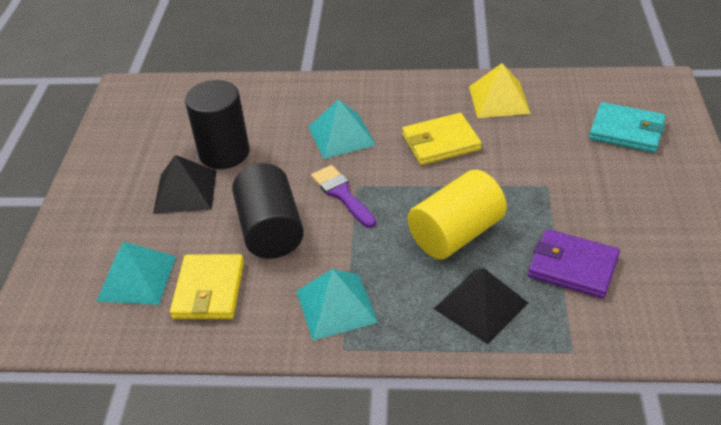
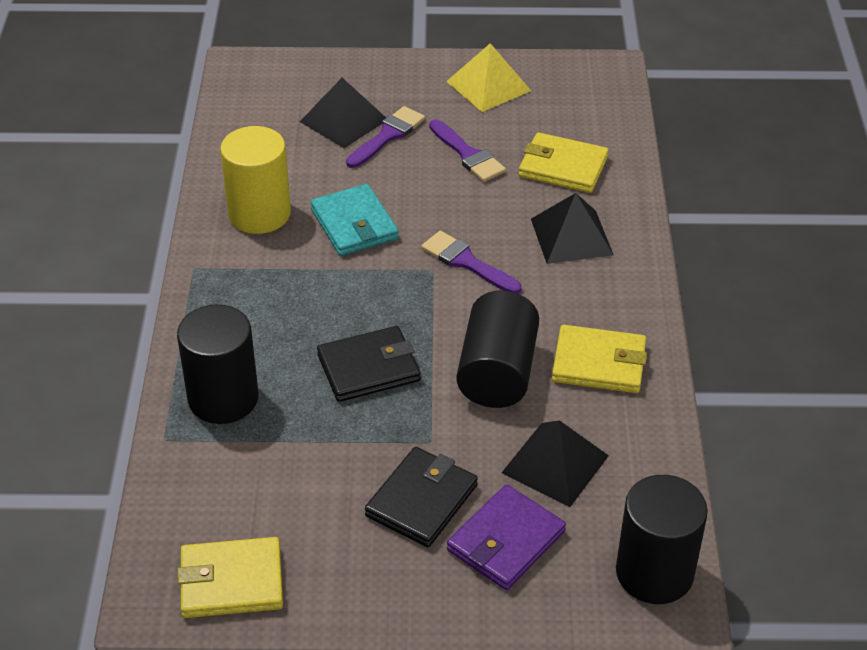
black cylinder: [185,80,250,169] [232,163,304,259] = 2 -> [177,304,259,424] [457,291,539,408] [616,475,708,604] = 3
black pyramid: [153,155,217,214] [434,268,528,344] = 2 -> [300,78,386,148] [502,420,609,507] [531,193,614,264] = 3
black wallet: none = 0 -> [317,326,421,402] [365,447,478,547] = 2
purple brush: [311,165,376,228] = 1 -> [346,106,425,168] [421,231,521,294] [429,119,506,182] = 3
turquoise pyramid: [97,242,176,305] [296,269,378,341] [309,99,376,159] = 3 -> none = 0
yellow wallet: [170,254,244,319] [402,113,482,165] = 2 -> [177,537,283,618] [519,132,609,193] [552,325,647,393] = 3

